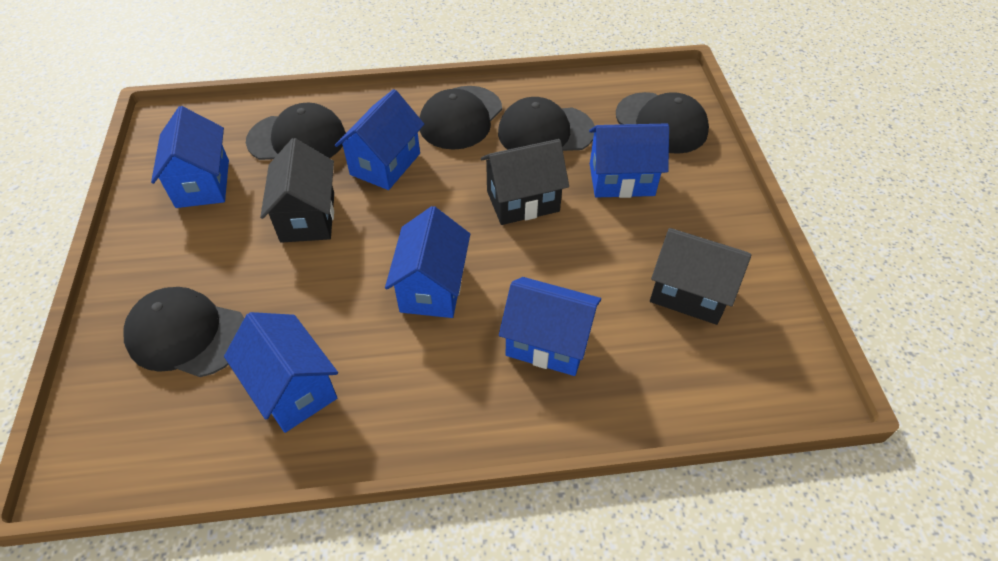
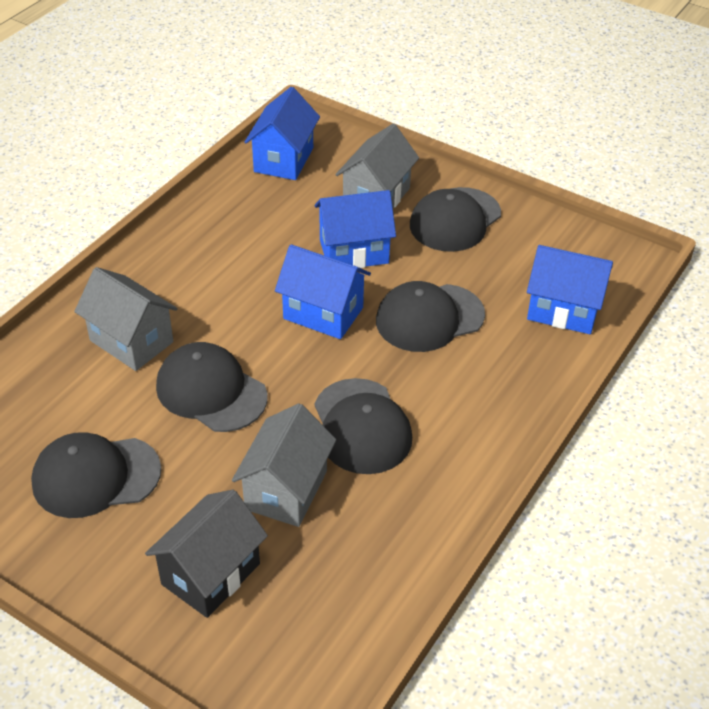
black house: [260,138,334,243] [481,139,569,225] [650,228,752,325] = 3 -> [145,490,268,618] = 1
blue house: [151,106,229,208] [224,312,338,433] [335,89,424,190] [385,206,470,318] [499,277,601,376] [589,123,669,198] = 6 -> [245,87,320,180] [275,244,371,339] [314,190,396,268] [527,245,613,334] = 4
grey house: none = 0 -> [74,267,178,371] [232,403,336,527] [335,124,419,208] = 3

